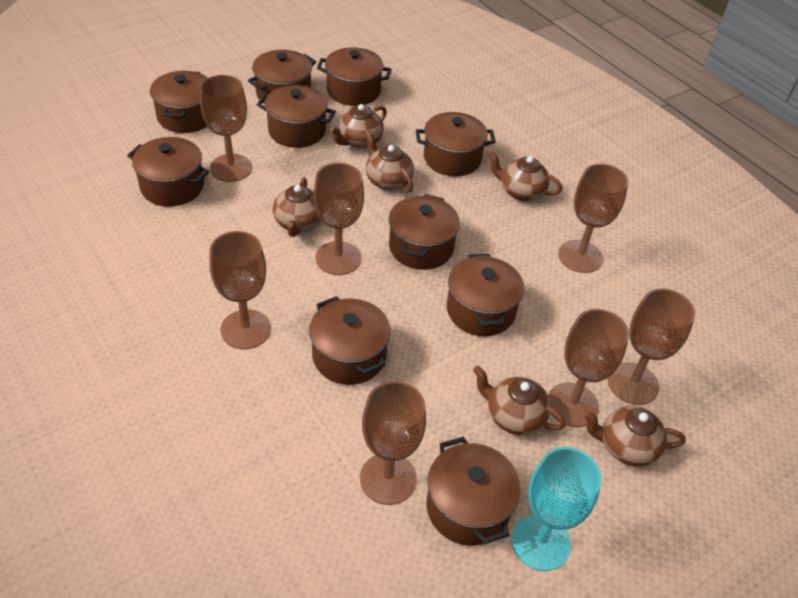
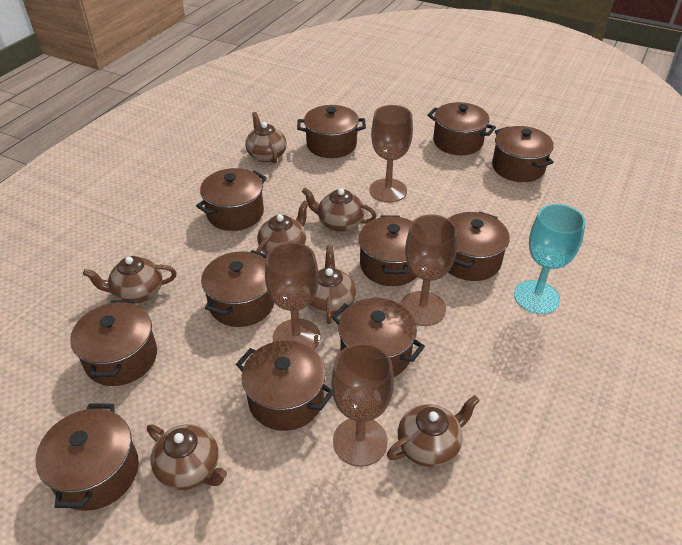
brown goblet: [200,75,252,182] [209,231,271,349] [314,163,364,275] [360,381,426,505] [548,309,629,427] [558,163,628,273] [608,288,695,405] = 7 -> [265,242,320,350] [331,343,394,467] [369,105,413,203] [401,214,457,326] = 4
brown pot: [127,137,209,206] [150,71,208,133] [248,50,316,104] [257,85,336,148] [309,296,391,385] [317,47,391,106] [389,194,460,270] [416,112,496,176] [426,437,521,546] [447,254,524,336] = 10 -> [35,404,139,511] [70,299,157,386] [196,168,267,231] [201,250,274,327] [236,341,333,431] [297,105,366,158] [332,298,425,377] [359,215,417,286] [427,102,496,155] [448,212,510,281] [492,126,554,182] = 11
brown teapot: [273,177,321,237] [330,104,387,148] [365,131,414,192] [473,366,565,435] [488,151,562,201] [583,406,686,466] = 6 -> [83,256,177,303] [147,424,227,490] [245,112,287,164] [257,201,309,255] [302,188,376,232] [308,246,356,324] [387,395,480,467] = 7

